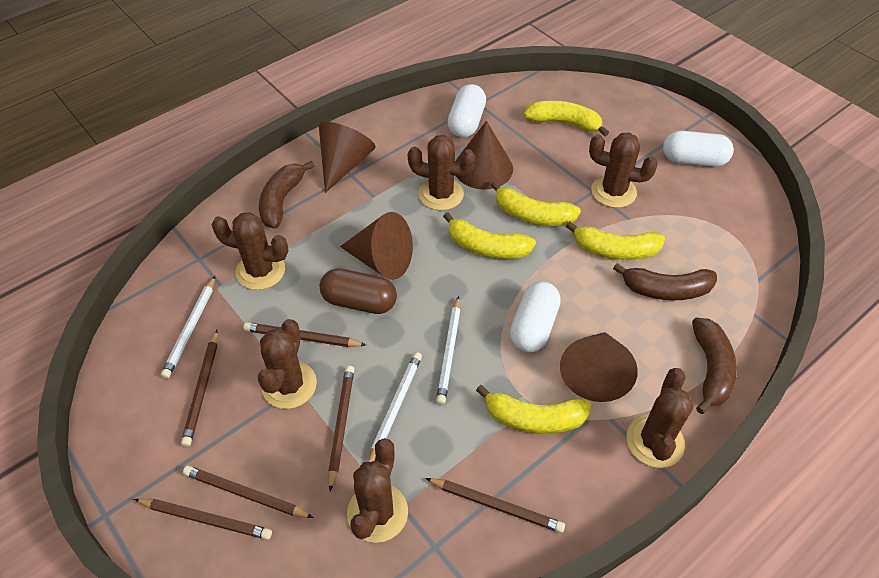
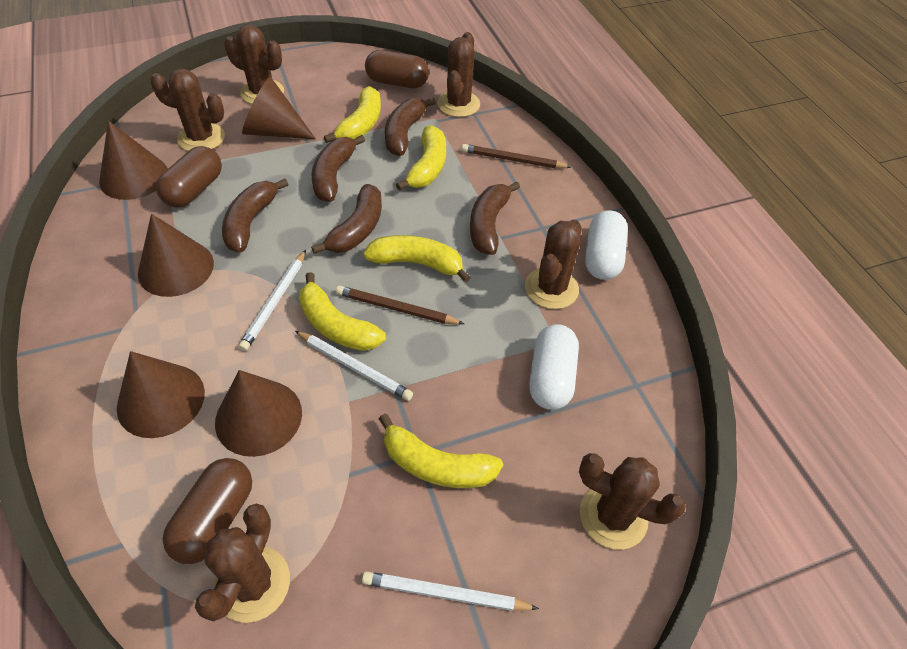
brown banana: [259,161,314,229] [613,263,717,300] [692,318,737,414] = 3 -> [222,179,289,253] [311,184,382,254] [312,135,365,202] [385,98,436,156] [470,181,520,255] = 5
brown capsule: [319,268,397,314] = 1 -> [156,146,222,208] [163,458,252,564] [365,50,429,88] = 3
brown cone: [319,122,376,193] [340,212,413,280] [456,121,513,190] [560,332,638,402] = 4 -> [99,120,168,200] [117,351,205,438] [138,214,214,297] [215,370,302,457] [242,77,316,139] = 5
brown pencil: [134,498,272,540] [181,330,218,447] [183,465,314,518] [243,322,366,347] [328,366,354,492] [425,478,565,533] = 6 -> [336,286,464,324] [461,144,572,169] = 2
white capsule: [448,84,486,138] [510,281,561,352] [663,131,734,167] = 3 -> [529,324,579,410] [585,210,628,280] = 2

